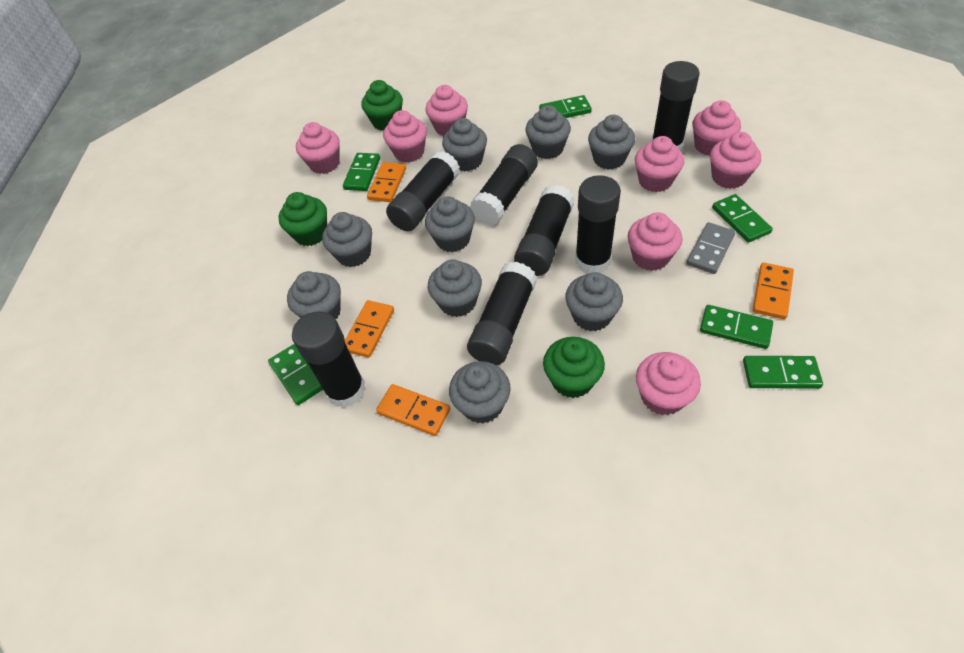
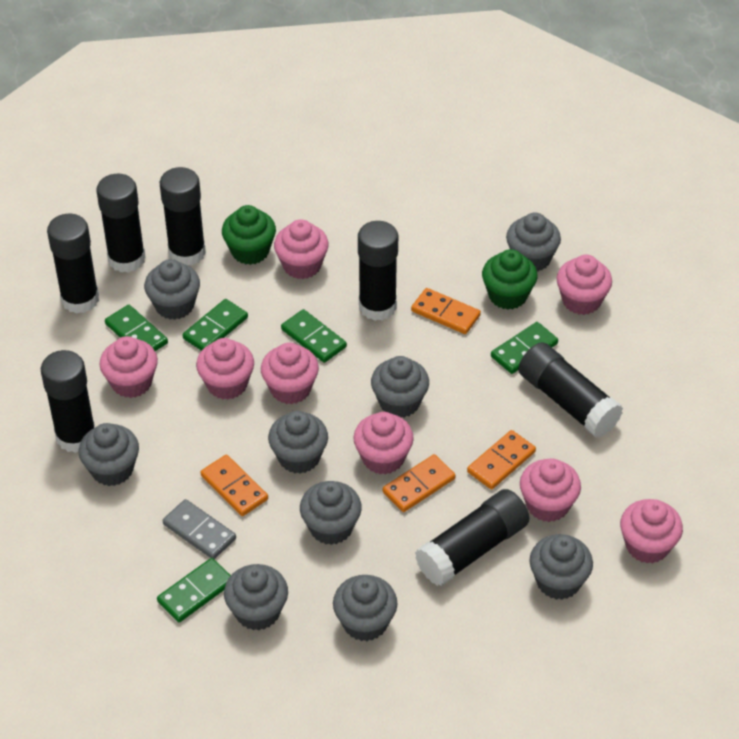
green cupcake: [279,192,327,246] [361,80,403,131] [543,337,605,398] = 3 -> [222,205,276,265] [482,249,538,310] = 2
green domino: [268,344,323,405] [343,153,380,191] [539,95,592,118] [700,305,773,349] [712,194,773,243] [743,356,823,389] = 6 -> [105,305,168,351] [157,558,231,622] [183,299,248,351] [281,309,347,363] [491,322,558,374] = 5

